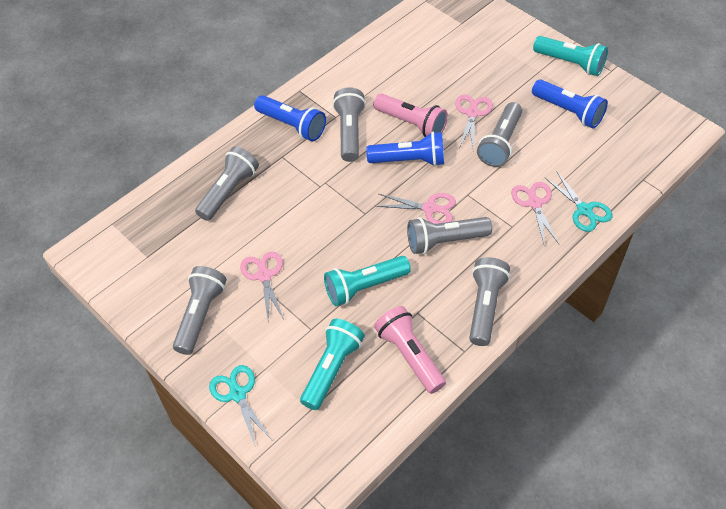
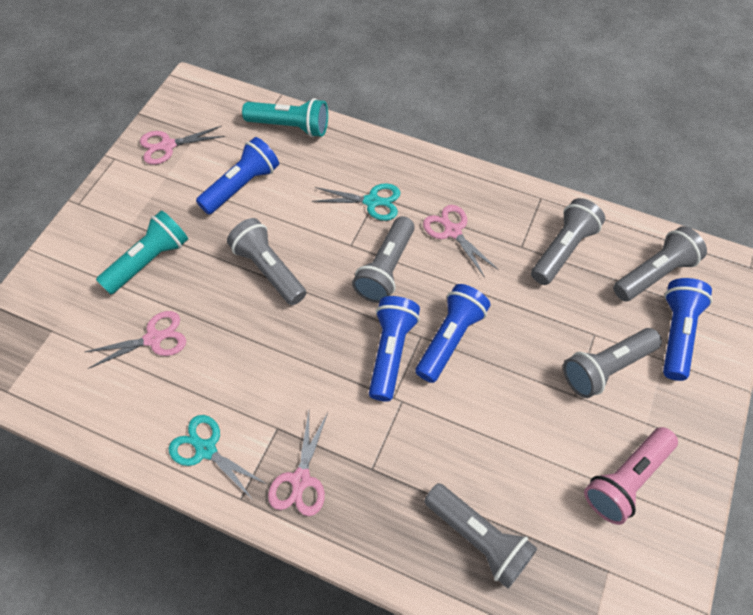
blue flashlight: [254,95,326,141] [366,132,444,166] [532,79,608,129] = 3 -> [196,137,279,214] [369,296,420,402] [415,284,490,383] [663,278,713,381] = 4
pink flashlight: [373,93,448,137] [374,306,446,394] = 2 -> [584,427,678,525] = 1
turquoise flashlight: [300,319,365,410] [324,256,411,306] [533,36,608,76] = 3 -> [96,210,188,294] [242,98,328,137] = 2

